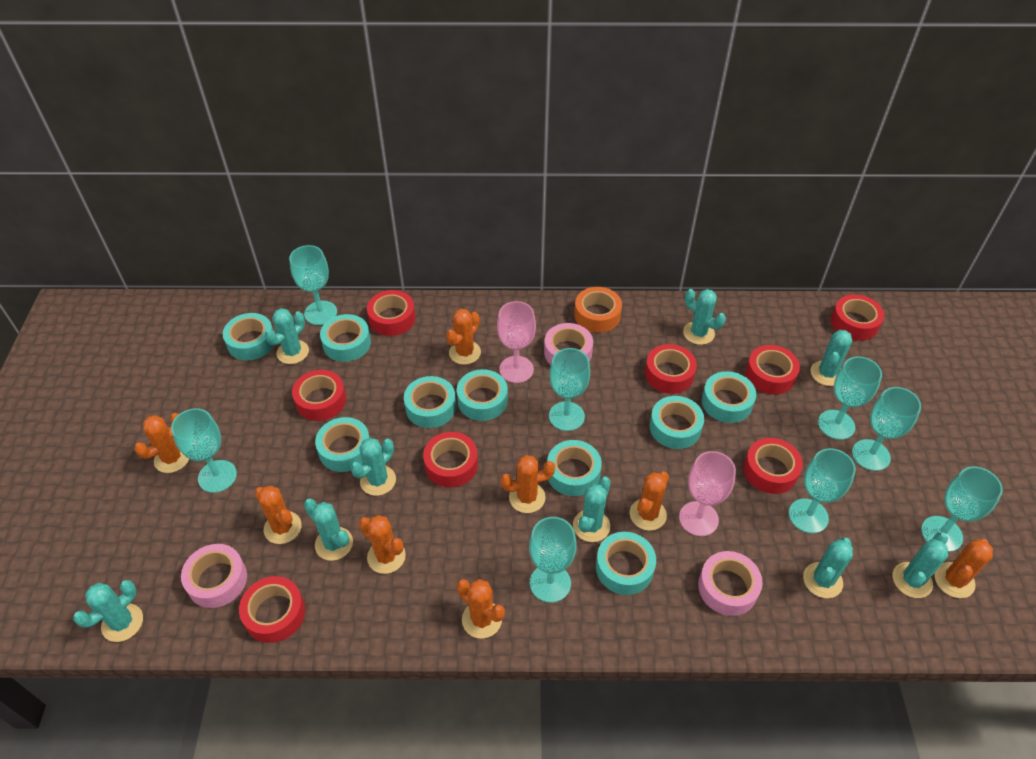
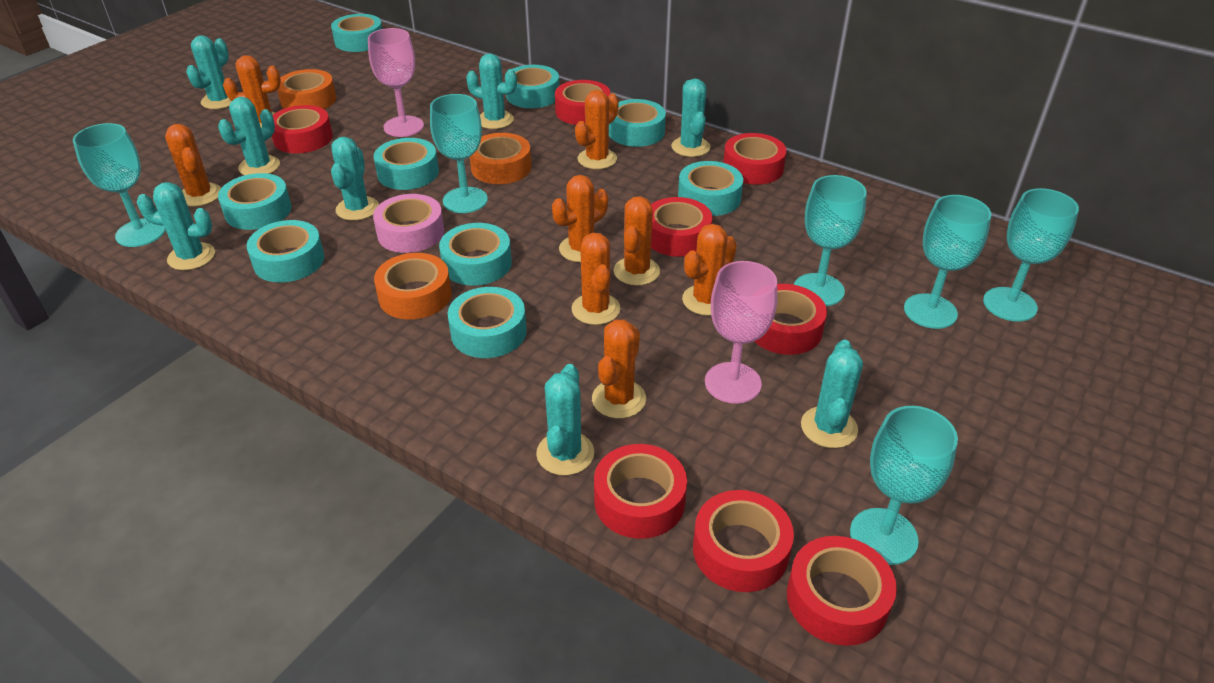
orange tape: [574,287,622,333] = 1 -> [277,69,336,109] [374,253,452,319] [470,133,531,184] = 3
pink tape: [181,544,247,608] [544,323,593,365] [698,551,763,616] = 3 -> [373,194,444,253] = 1
turquoise cactus: [73,580,143,642] [265,308,309,364] [304,499,353,561] [350,438,396,496] [573,476,611,542] [683,289,726,345] [803,538,853,598] [811,330,852,386] [893,532,948,598] = 9 -> [137,182,215,270] [186,35,232,109] [218,97,280,175] [331,137,379,221] [466,53,517,129] [536,364,594,476] [671,79,710,157] [801,340,863,448] = 8
turquoise goblet: [171,408,237,493] [289,245,337,325] [529,517,577,603] [549,348,590,431] [789,448,856,534] [818,356,882,440] [852,387,921,471] [921,466,1003,552] = 8 -> [73,123,165,247] [430,94,488,213] [794,175,867,306] [850,406,958,565] [904,195,991,329] [983,188,1079,322] = 6

